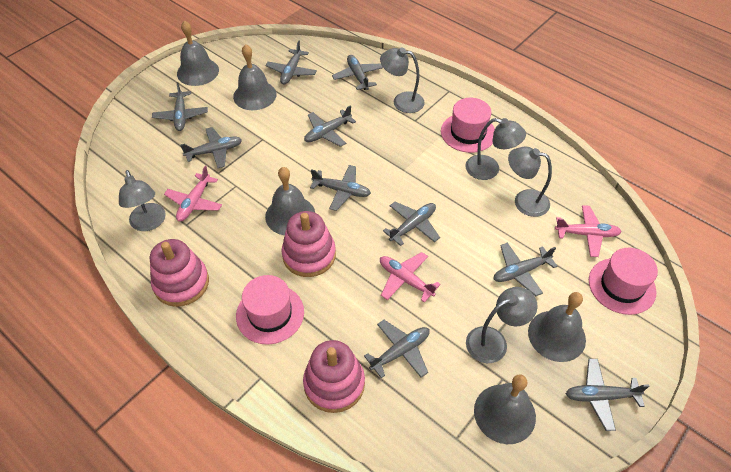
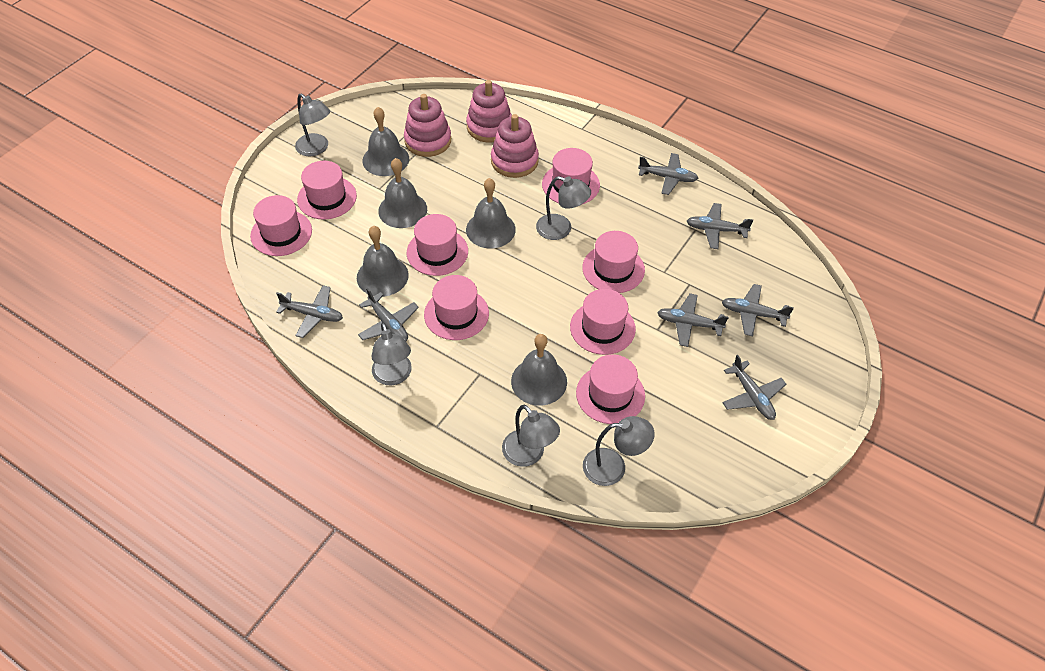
grey plane: [152,82,208,131] [180,127,242,169] [266,40,317,85] [304,105,356,147] [310,165,371,211] [332,55,383,90] [364,320,430,378] [383,202,440,246] [494,243,557,296] [566,359,649,431] = 10 -> [276,285,343,338] [358,288,419,341] [638,153,698,195] [657,293,729,347] [687,203,753,249] [722,284,794,336] [722,355,786,420] = 7
pink hat: [236,275,304,345] [441,98,495,153] [589,248,658,315] = 3 -> [250,195,312,256] [297,161,357,219] [407,214,468,276] [424,275,489,340] [542,148,600,204] [570,289,636,355] [576,355,645,424] [582,231,645,293] = 8
pink plane: [164,166,222,221] [380,252,441,303] [555,205,622,257] = 3 -> none = 0

